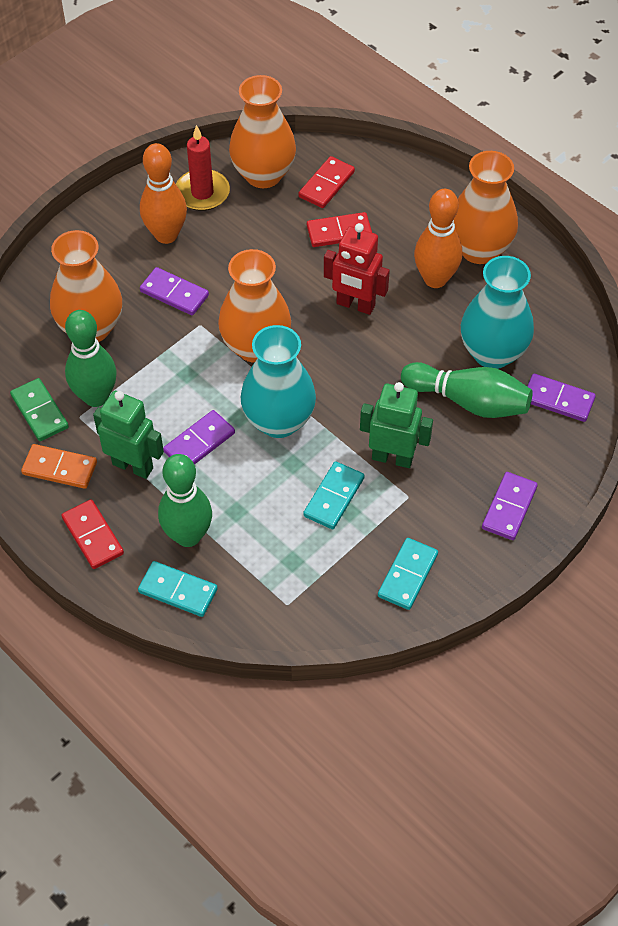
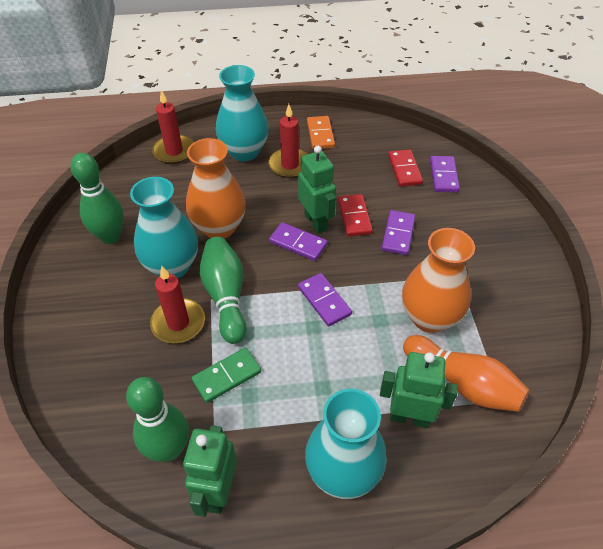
green robot: [93,391,164,479] [360,382,433,468] = 2 -> [183,425,237,517] [298,146,336,233] [380,352,458,428] = 3
orange bowling pin: [140,143,187,244] [414,189,462,288] = 2 -> [403,335,529,412] = 1
orange vase: [50,230,122,342] [218,249,291,363] [229,75,296,188] [454,151,518,264] = 4 -> [186,138,246,239] [402,228,475,333] = 2
red candle: [176,125,230,211] = 1 -> [150,266,205,343] [152,90,194,164] [268,104,308,178] = 3
red domino: [61,499,124,569] [299,156,355,208] [307,212,372,247] = 3 -> [338,194,373,236] [388,149,423,187] = 2
red robot: [324,223,390,315] = 1 -> none = 0
turquoise domino: [138,561,218,617] [303,461,364,529] [378,538,438,610] = 3 -> none = 0
turquoise vase: [241,325,316,438] [461,256,534,369] = 2 -> [130,177,198,278] [216,65,269,162] [305,389,387,499] = 3

